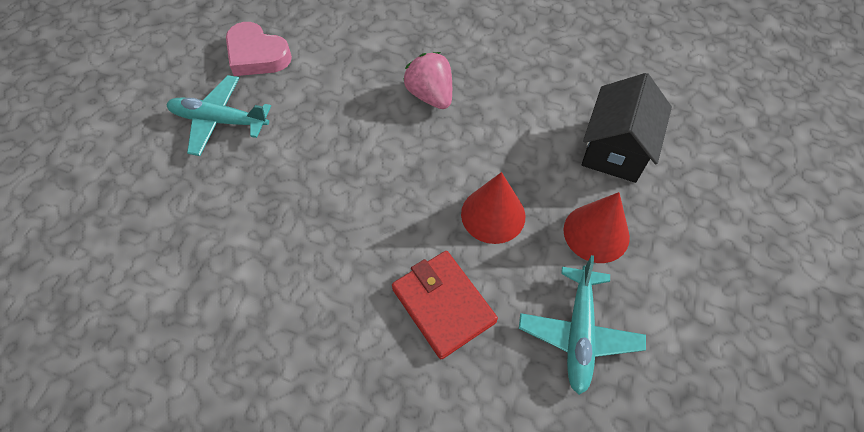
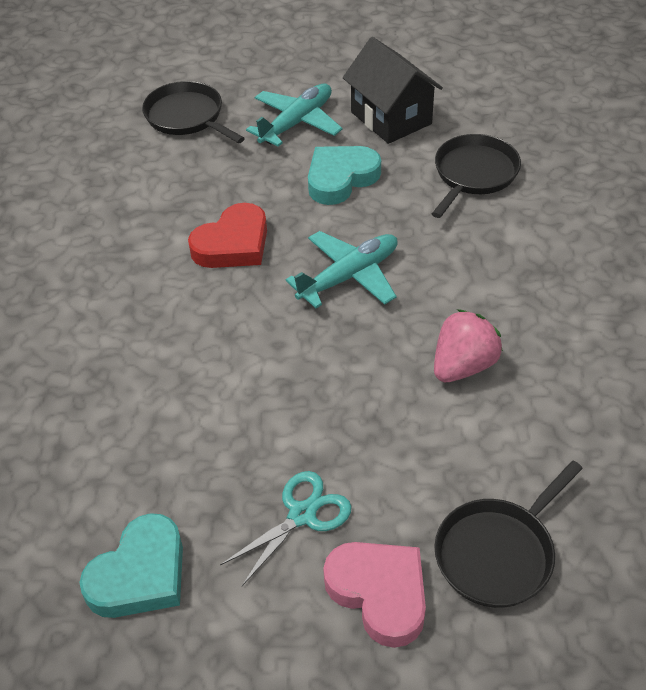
black pan: none = 0 -> [142,81,245,143] [432,134,521,218] [434,461,583,608] = 3
red cone: [461,172,525,244] [563,192,630,263] = 2 -> none = 0
red heart: none = 0 -> [188,203,267,268] = 1
red wallet: [392,251,498,359] = 1 -> none = 0
turquoise heart: none = 0 -> [79,513,183,618] [308,146,381,205] = 2
turquoise scissors: none = 0 -> [220,471,352,586] = 1

